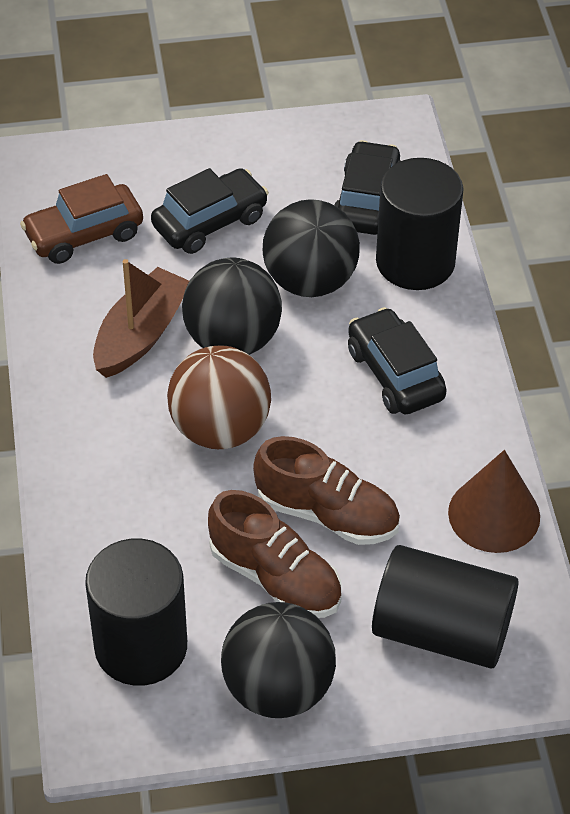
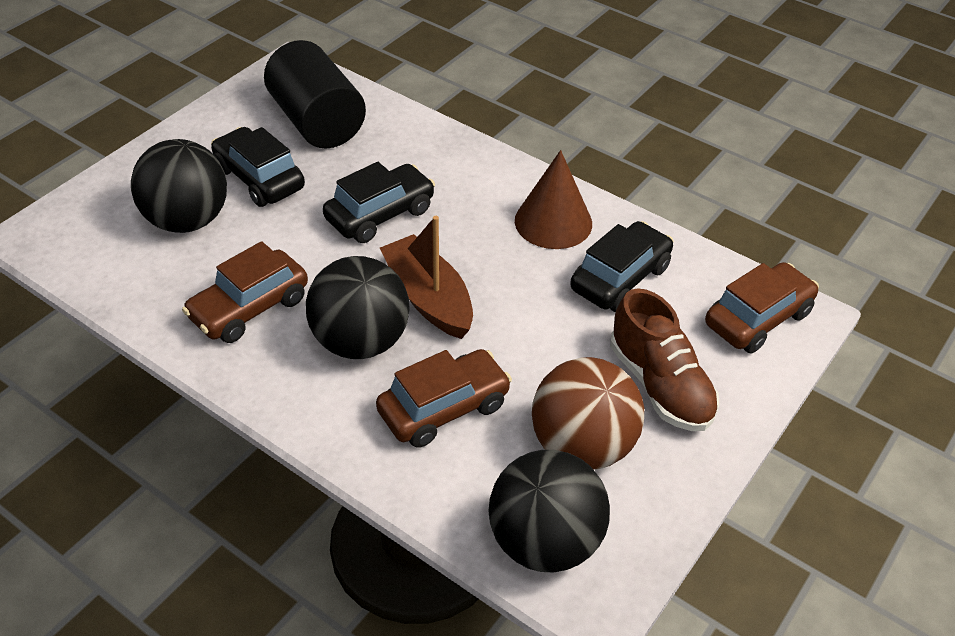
black cylinder: [85,539,187,686] [372,545,519,669] [376,158,464,290] = 3 -> [264,40,366,149] = 1
brown car: [20,174,143,264] = 1 -> [182,241,308,343] [376,349,512,448] [705,262,819,353] = 3
brown shoe: [208,490,342,618] [253,436,400,545] = 2 -> [610,288,719,431] = 1

